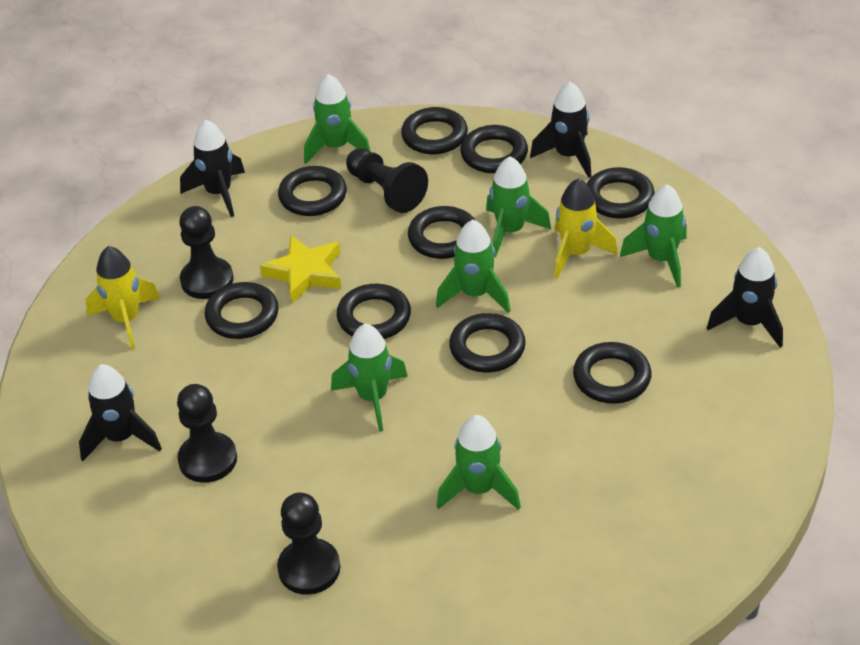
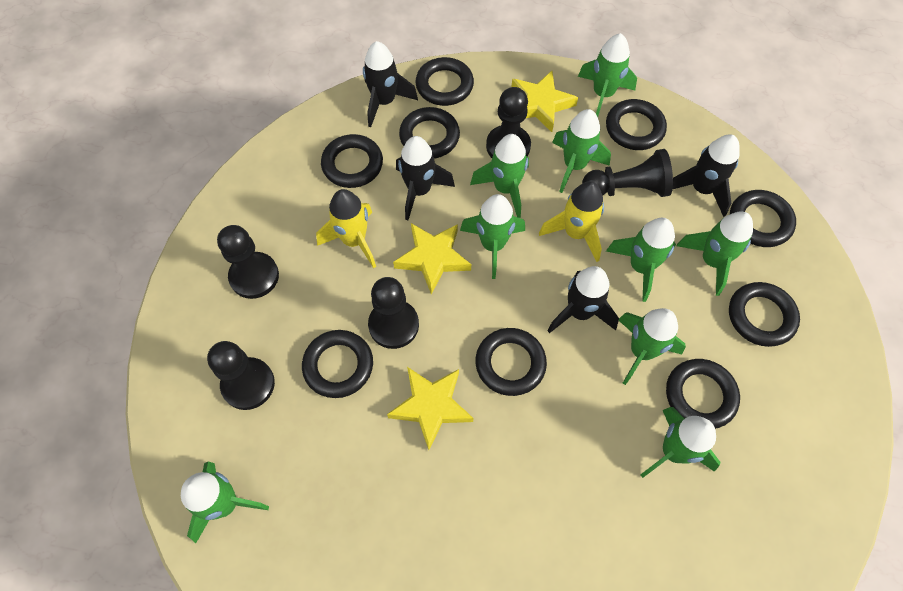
black pawn: [177,384,237,483] [179,206,233,299] [277,492,340,595] [346,148,428,213] = 4 -> [207,341,275,410] [217,225,279,299] [368,277,419,349] [486,87,531,158] [582,149,673,197] = 5
green rocket: [304,74,371,164] [331,324,408,432] [436,220,510,313] [437,415,521,510] [486,156,551,257] [620,184,687,287] = 6 -> [181,461,269,543] [460,194,525,279] [470,134,529,218] [552,109,611,193] [578,33,637,117] [606,218,676,302] [619,308,686,385] [640,407,721,478] [677,211,753,296] = 9
yellow star: [260,235,341,303] = 1 -> [387,367,473,450] [393,223,471,295] [511,71,578,132] = 3

